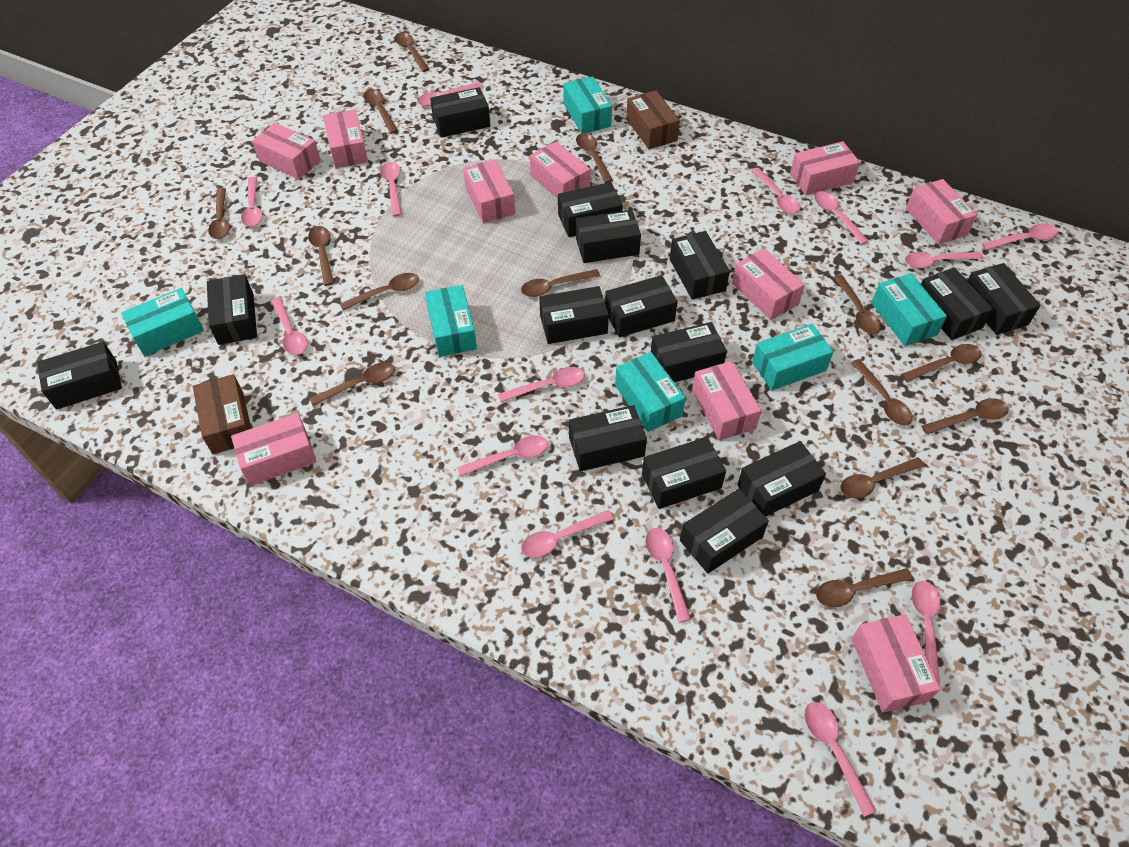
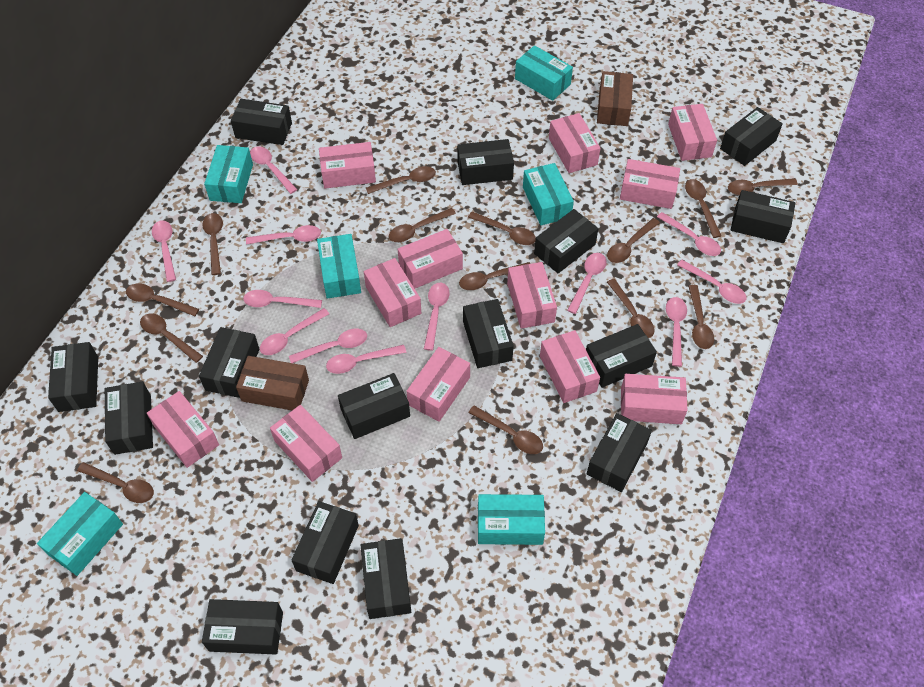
pink box: [231,413,317,486] [252,123,321,179] [323,109,368,168] [463,159,516,223] [530,141,591,199] [692,361,761,440] [732,248,805,320] [790,141,860,195] [851,614,941,713] [906,179,977,245] = 10 -> [147,391,219,468] [270,405,342,482] [319,142,376,188] [364,258,421,327] [398,229,463,288] [407,347,470,422] [507,262,557,329] [540,330,600,403] [549,113,601,173] [620,159,680,209] [621,374,687,424] [668,104,717,161] = 12
pink spoon: [241,177,263,227] [271,297,307,355] [380,162,402,216] [417,82,483,106] [457,435,548,477] [498,367,585,402] [521,510,614,558] [645,528,691,623] [751,168,800,214] [804,702,876,817] [814,191,868,245] [905,252,984,269] [911,581,941,684] [982,224,1058,250] = 14 -> [152,220,176,282] [243,290,322,308] [246,225,321,245] [250,146,298,194] [260,308,329,355] [289,329,367,363] [326,345,406,374] [424,283,450,351] [567,253,606,314] [657,212,721,256] [666,297,687,367] [677,260,746,304] = 12

